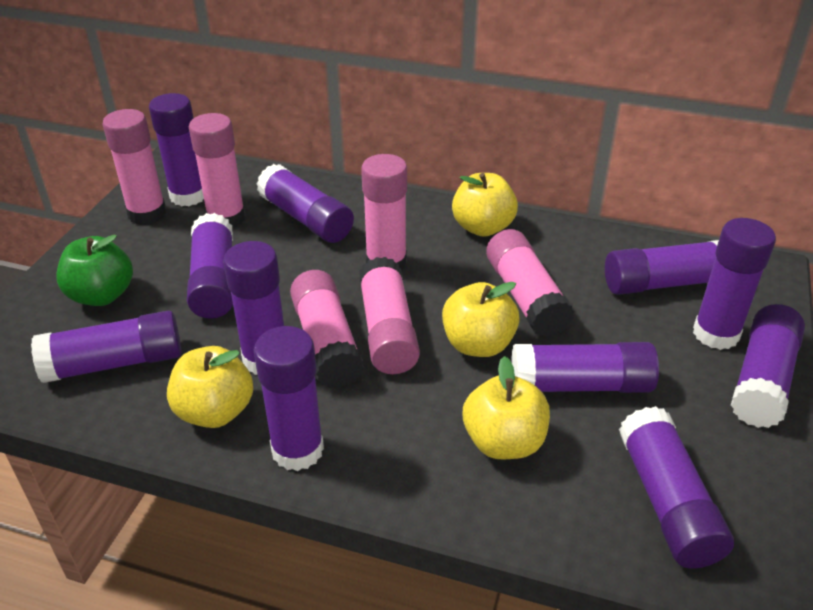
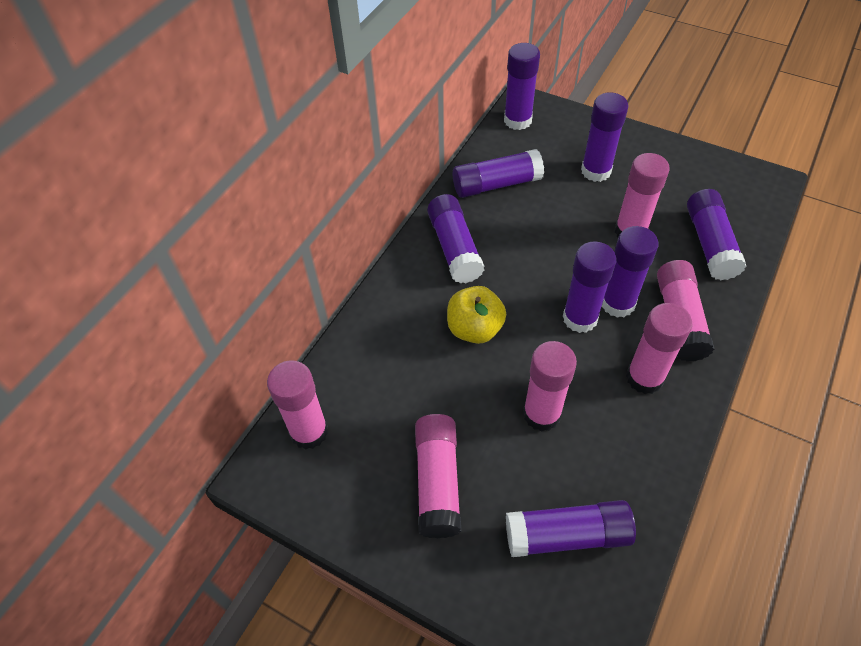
green apple: [56,234,133,306] = 1 -> none = 0
purple glue stick: [31,311,181,383] [149,93,204,206] [187,213,233,319] [223,241,284,375] [254,326,324,471] [257,164,354,243] [511,342,659,393] [605,240,719,295] [619,406,734,569] [693,218,776,350] [731,304,805,428] = 11 -> [427,194,484,283] [453,149,544,198] [504,43,540,130] [506,500,636,557] [563,241,616,333] [581,92,628,182] [602,226,658,318] [687,189,746,280] = 8
yellow apple: [167,346,253,428] [442,282,520,357] [452,173,518,237] [463,356,550,459] = 4 -> [447,286,506,344] = 1

